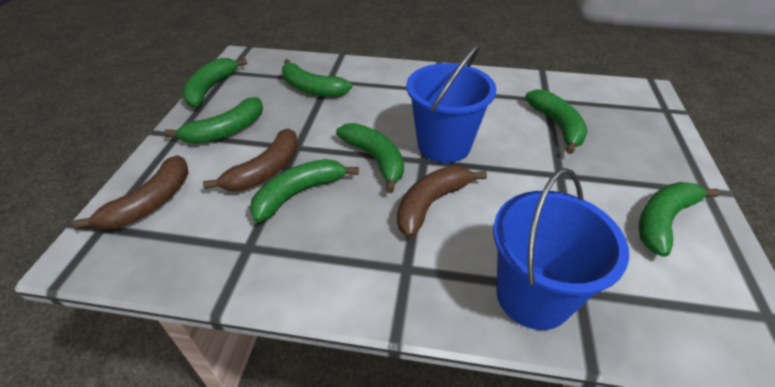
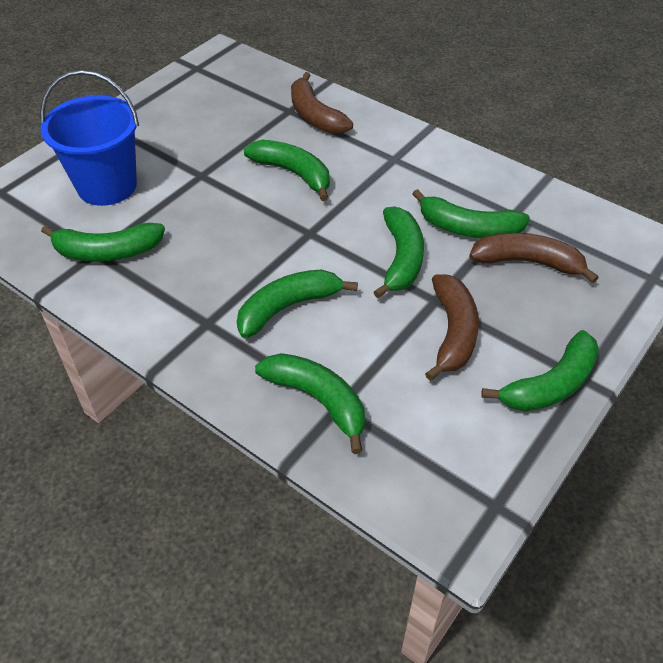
blue bucket: [406,44,496,163] [493,168,629,330] = 2 -> [40,70,139,206] = 1

